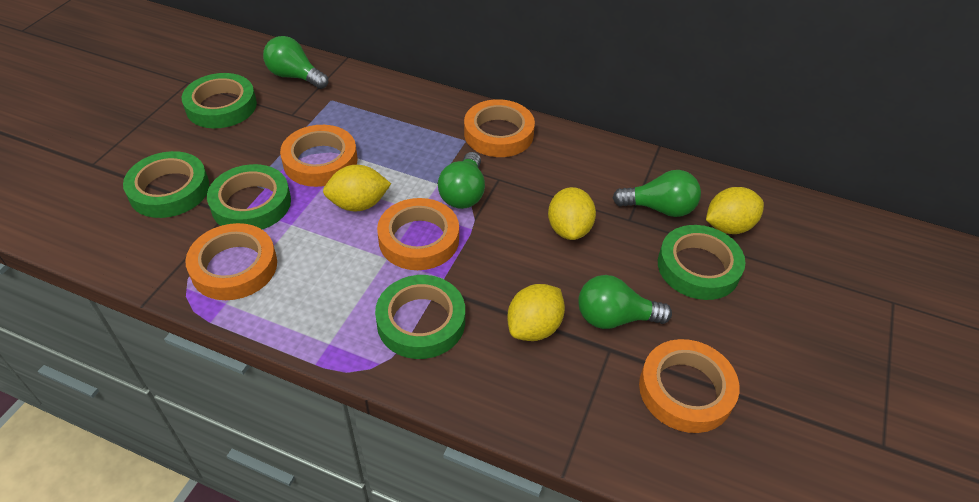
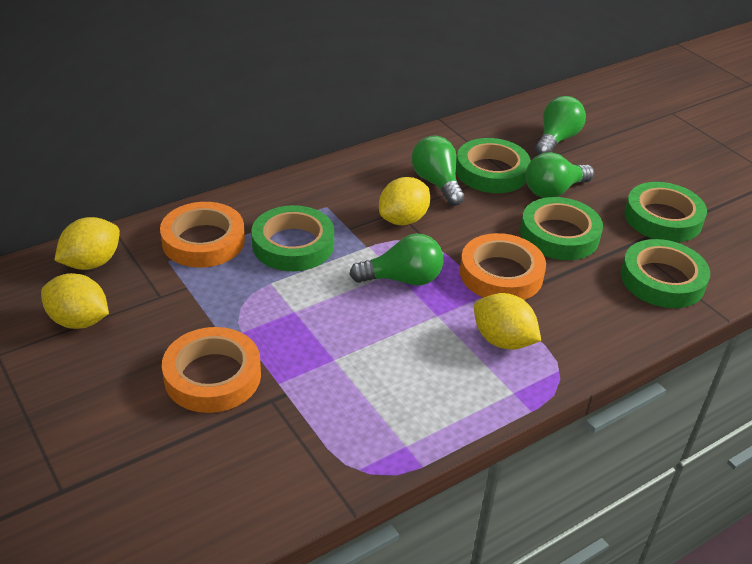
orange tape: [185,223,277,300] [280,125,358,187] [377,198,459,270] [464,99,535,157] [639,339,739,433] = 5 -> [160,202,245,268] [162,327,261,413] [460,233,546,300] = 3

